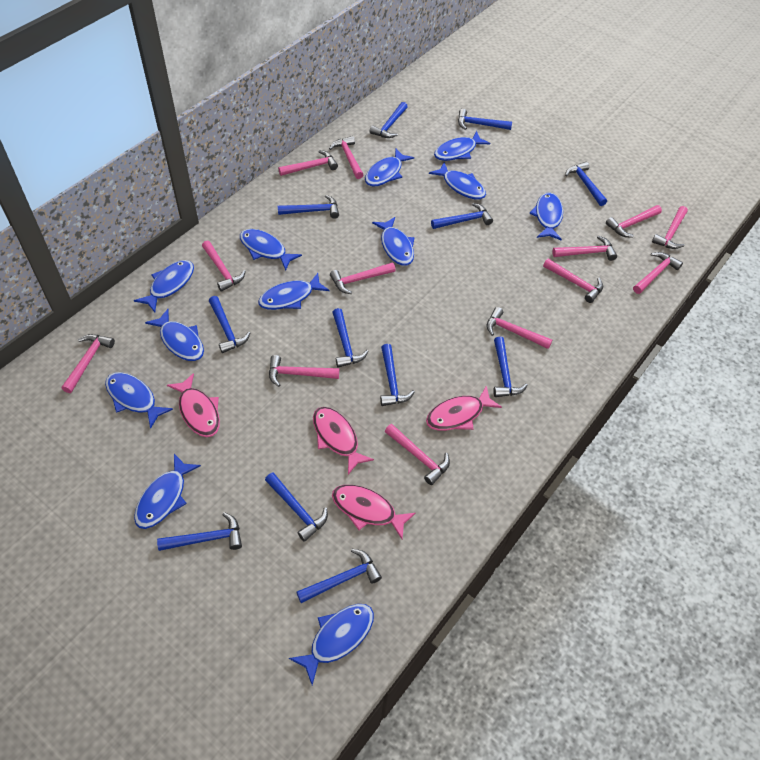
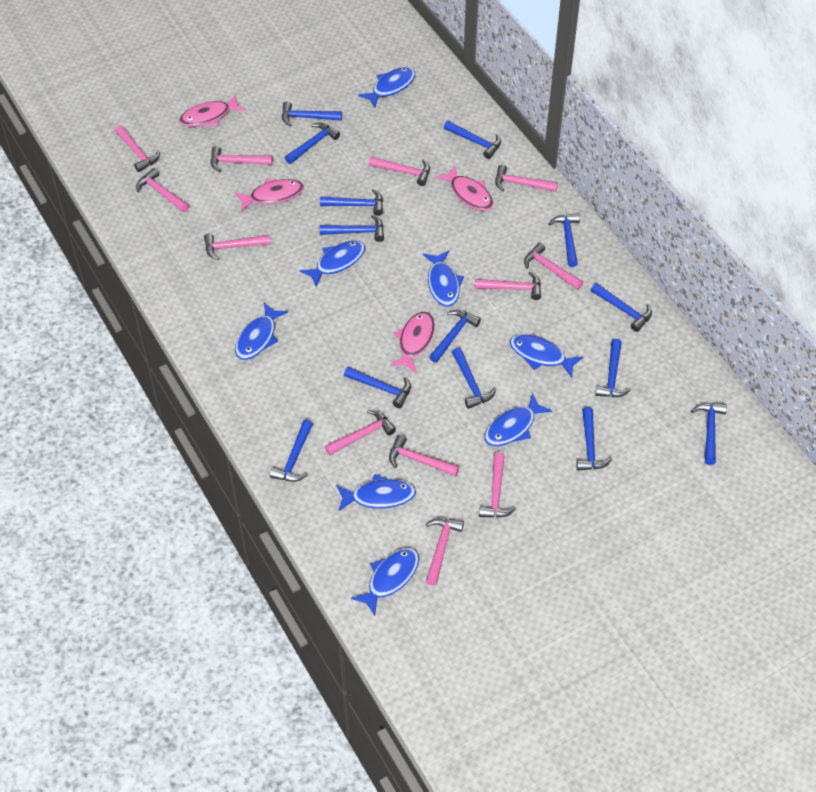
blue fish: [105,372,173,429] [134,260,194,312] [134,454,201,529] [145,309,204,361] [240,229,302,271] [258,273,330,310] [289,604,374,685] [365,148,414,186] [372,217,415,266] [429,162,486,199] [434,131,490,161] [529,192,563,241] = 12 -> [235,303,288,360] [300,240,365,287] [336,474,416,512] [351,548,419,616] [358,67,415,108] [423,251,464,307] [484,393,552,446] [510,334,583,377] = 8
blue hammer: [157,512,242,551] [209,296,250,353] [265,473,328,542] [278,195,339,219] [296,549,382,603] [332,308,369,368] [369,102,408,138] [380,344,415,406] [431,203,493,229] [458,109,512,130] [493,337,528,397] [565,162,607,206] = 12 -> [270,420,313,482] [282,101,342,126] [285,123,340,164] [320,189,383,216] [320,215,384,242] [344,367,411,408] [429,310,481,363] [444,121,501,159] [452,348,496,409] [549,213,580,267] [576,407,612,470] [591,283,652,332] [595,339,631,397] [691,403,727,465] = 14
pink hammer: [62,334,115,393] [202,241,246,292] [269,355,339,387] [278,150,338,176] [329,136,364,179] [330,262,396,294] [385,424,450,485] [487,307,552,349] [543,258,603,303] [552,236,617,261] [606,205,662,237] [633,252,683,294] [652,206,688,249] = 13 -> [115,125,160,172] [136,168,189,212] [204,233,270,260] [211,146,273,172] [325,410,396,455] [368,157,430,186] [389,435,459,476] [426,518,464,585] [475,271,541,300] [479,453,516,518] [495,165,558,192] [524,243,583,290] = 12

